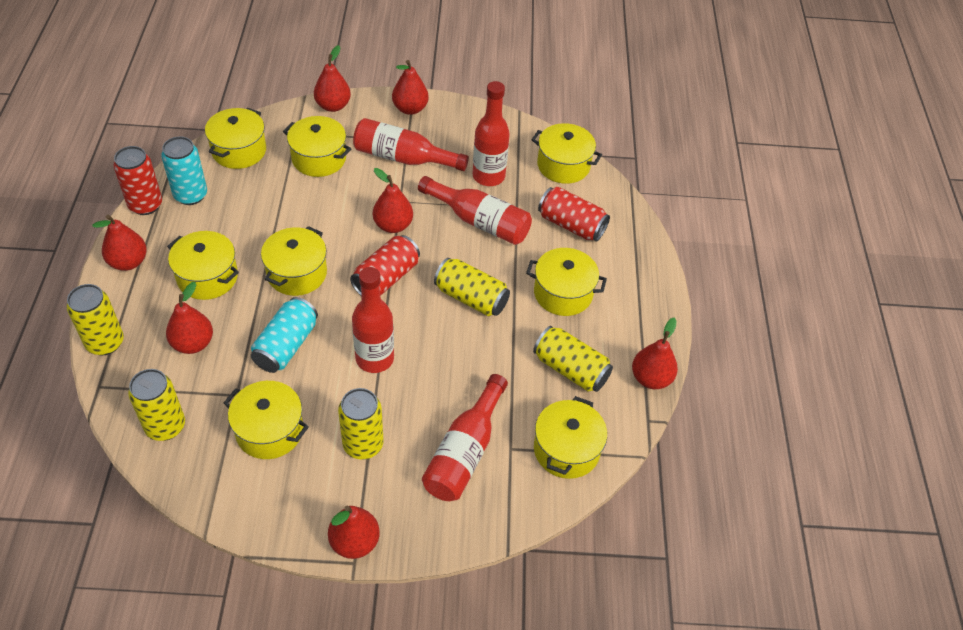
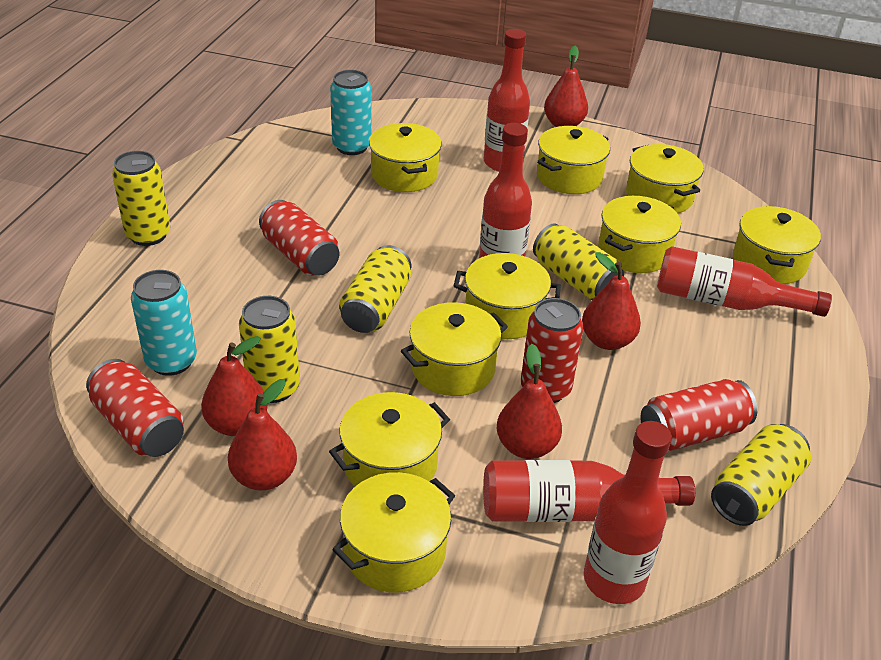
red can: [113,146,162,215] [350,235,420,296] [538,187,610,242] = 3 -> [86,359,184,457] [259,200,339,276] [521,298,584,403] [640,379,757,451] = 4
red pear: [92,215,147,271] [166,282,213,354] [314,45,351,112] [328,506,380,559] [373,168,413,233] [392,60,429,115] [632,317,678,389] = 7 -> [201,336,268,436] [228,379,297,490] [497,344,562,459] [544,46,588,127] [582,252,641,350] = 5
yellow pot: [167,231,239,300] [205,108,266,169] [224,381,309,459] [261,226,327,296] [283,116,351,177] [526,248,607,316] [531,123,602,184] [534,396,607,479] = 8 -> [329,392,450,486] [332,472,455,593] [369,123,442,192] [401,302,508,396] [454,253,561,339] [537,126,610,194] [598,196,681,273] [626,144,704,213] [733,206,821,284] = 9

